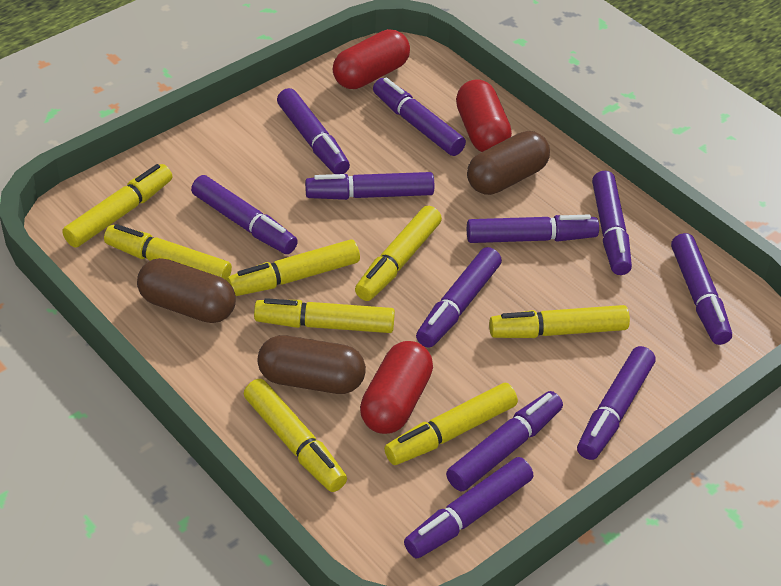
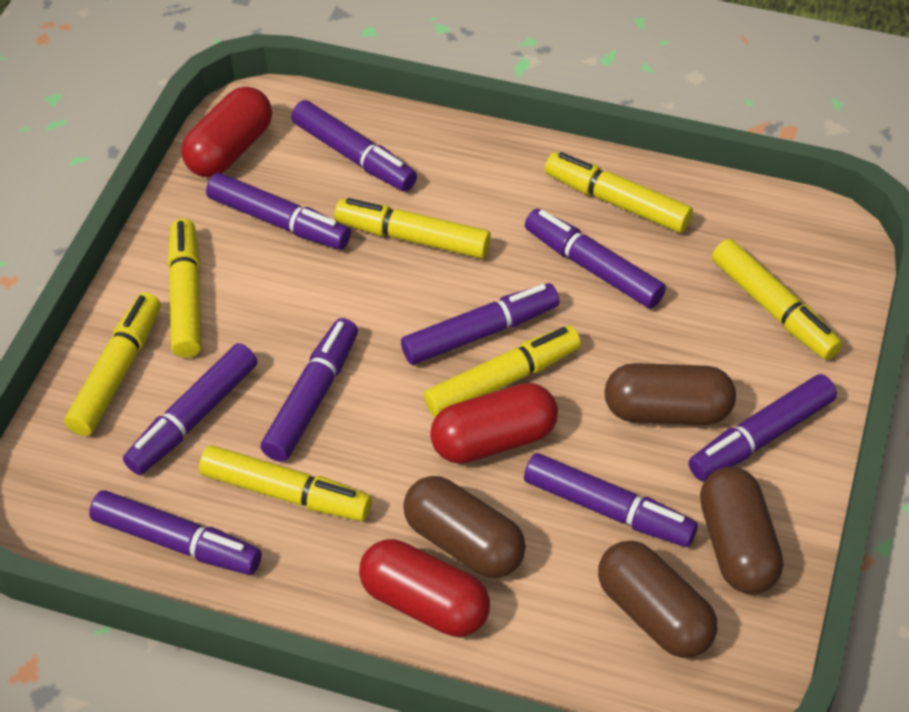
brown capsule: [137,258,236,323] [257,335,366,394] [467,131,550,195] = 3 -> [403,476,526,578] [598,541,717,658] [604,363,736,425] [700,467,783,594] = 4
purple marker: [191,175,298,254] [277,88,350,174] [305,172,434,200] [373,77,466,156] [404,457,533,559] [416,247,502,348] [446,391,563,492] [467,214,599,243] [577,346,656,460] [592,171,632,275] [671,233,732,345] = 11 -> [89,490,262,575] [123,343,257,475] [206,173,351,250] [260,318,358,462] [291,100,417,192] [401,283,559,365] [524,453,698,547] [525,209,666,309] [688,374,837,481] = 9
yellow marker: [62,164,172,248] [104,224,232,280] [227,239,360,296] [244,379,347,492] [254,298,395,333] [355,206,442,301] [384,383,518,465] [489,305,630,338] = 8 -> [64,293,161,436] [168,219,202,358] [199,445,372,521] [334,198,491,259] [424,325,581,417] [545,152,693,233] [712,239,843,360] = 7

